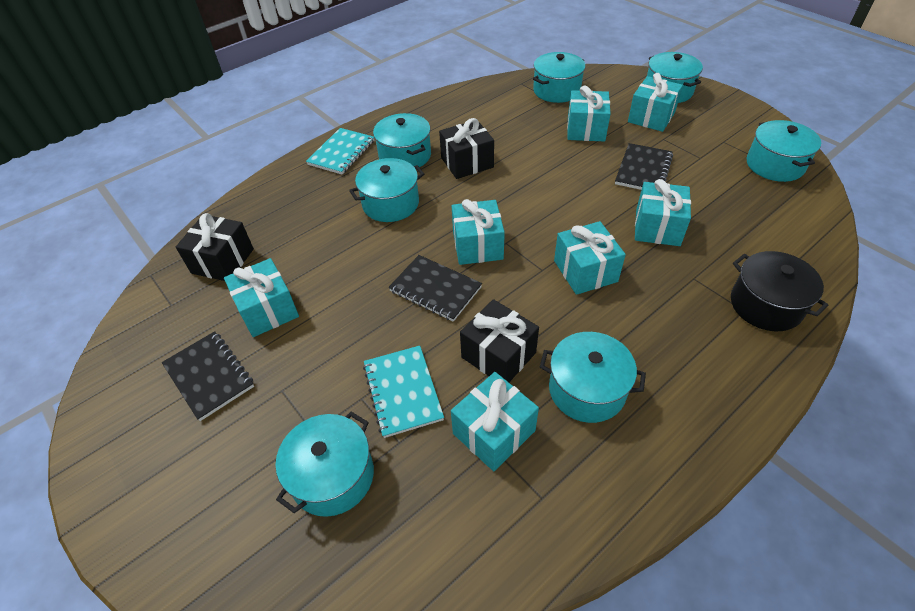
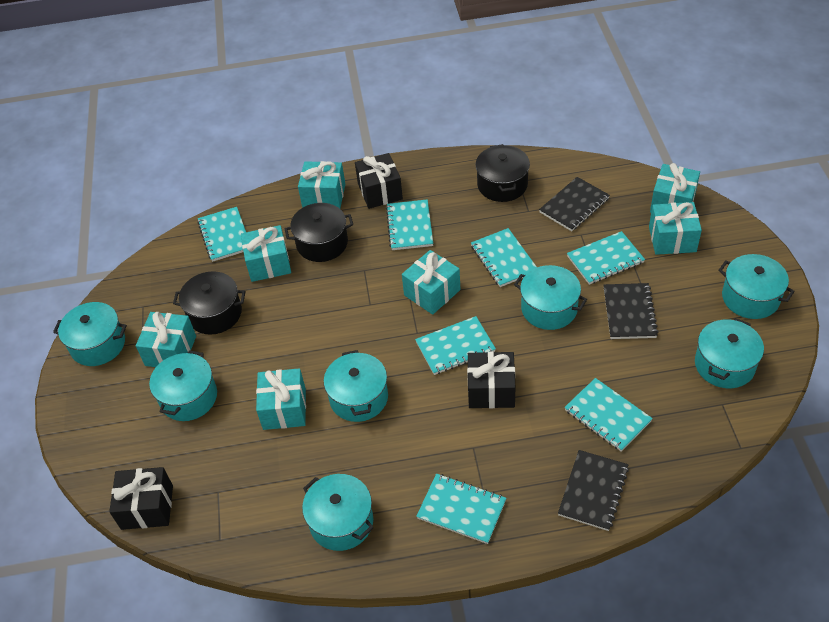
black pot: [731,251,829,331] = 1 -> [173,271,246,335] [285,203,353,262] [475,144,530,202] = 3
turquoise notebook: [306,128,374,174] [363,346,444,438] = 2 -> [197,207,246,262] [386,199,433,250] [415,316,496,375] [416,474,506,544] [471,228,537,287] [564,378,653,452] [567,231,645,285] = 7

